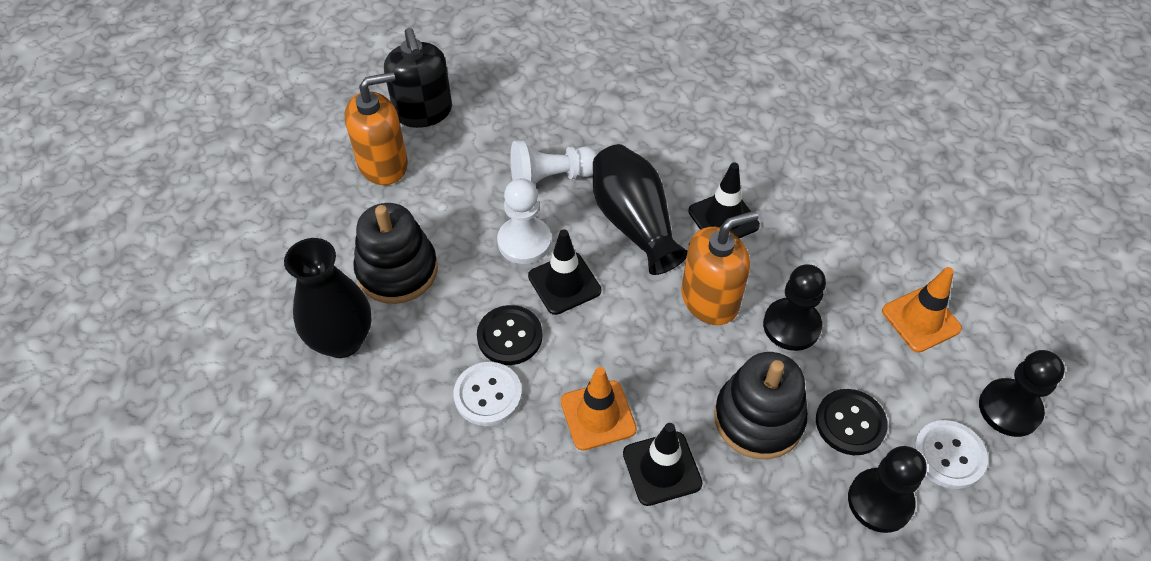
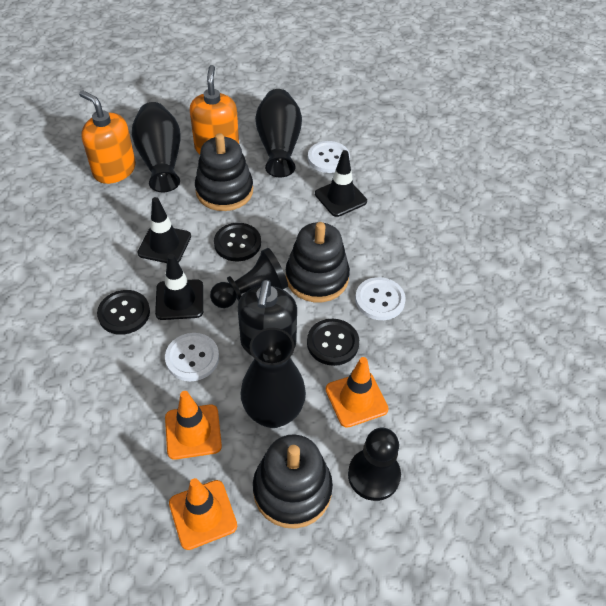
black button: [477,305,542,365] [816,389,888,455] = 2 -> [97,290,150,335] [214,223,261,261] [307,319,359,366] = 3
black pawn: [763,264,826,351] [848,446,927,533] [979,350,1065,437] = 3 -> [210,248,288,308] [348,428,401,501] = 2
black stacking toy: [353,203,438,304] [714,352,808,459] = 2 -> [195,133,253,211] [253,434,333,529] [286,222,350,302] = 3
black vase: [284,238,372,358] [593,144,687,275] = 2 -> [132,102,180,192] [241,328,306,428] [255,89,302,177] = 3
orange traffic cone: [561,367,637,451] [882,267,962,352] = 2 -> [165,391,222,460] [169,478,237,550] [325,357,389,428] = 3
white button: [453,362,522,426] [913,420,988,489] = 2 -> [165,333,219,381] [308,141,350,173] [355,277,406,320] = 3
white pawn: [497,178,551,264] [510,140,598,185] = 2 -> none = 0

